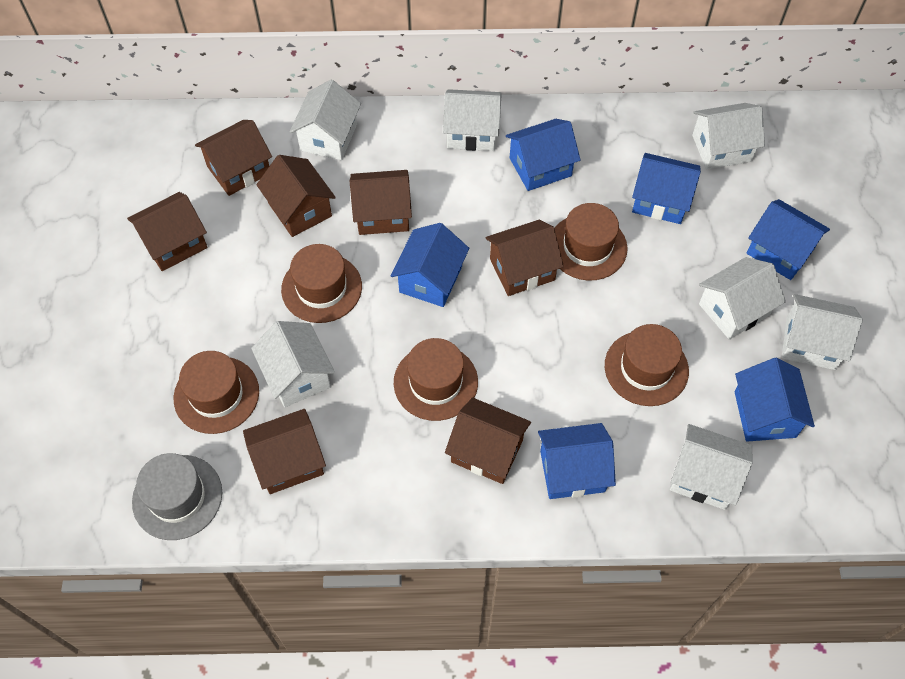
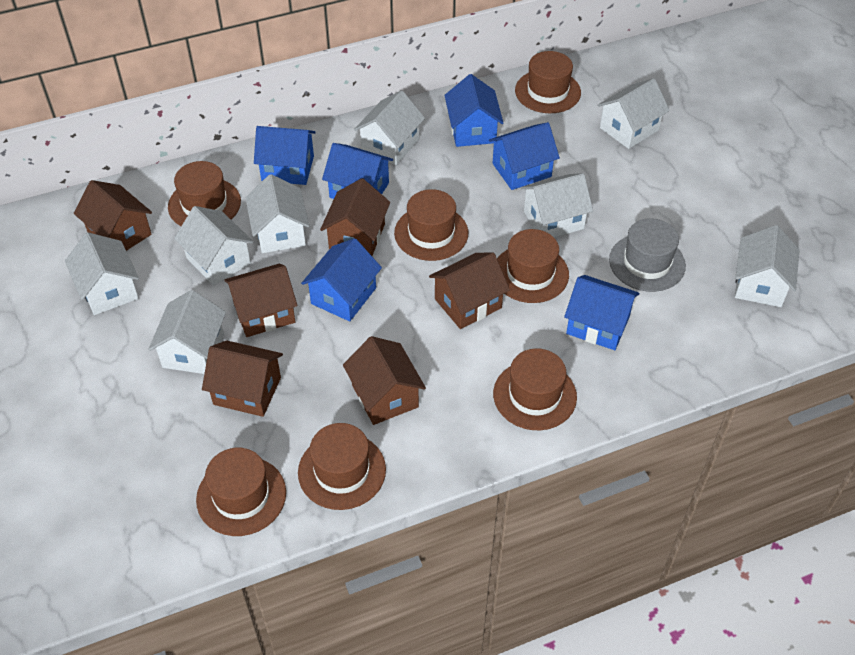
brown hat: [174,351,259,434] [281,244,362,323] [394,338,478,421] [554,203,628,281] [605,324,689,406] = 5 -> [168,161,241,226] [196,448,286,536] [298,423,386,510] [394,189,468,261] [493,348,577,430] [497,229,569,303] [515,51,581,113] = 7
brown house: [127,192,207,271] [195,120,272,196] [243,409,326,494] [256,155,336,237] [350,170,412,235] [445,397,531,484] [485,220,564,296] = 7 -> [74,180,152,251] [202,340,283,417] [224,264,297,337] [320,178,390,256] [343,336,426,425] [429,253,510,329] = 6
white house: [251,321,335,407] [290,80,361,160] [443,89,502,151] [670,424,752,510] [692,103,765,169] [699,257,786,340] [782,294,863,370] = 7 -> [65,232,139,315] [148,290,226,374] [174,206,253,286] [245,174,309,253] [354,90,425,165] [521,173,593,237] [598,78,670,149] [735,225,800,307] = 8

